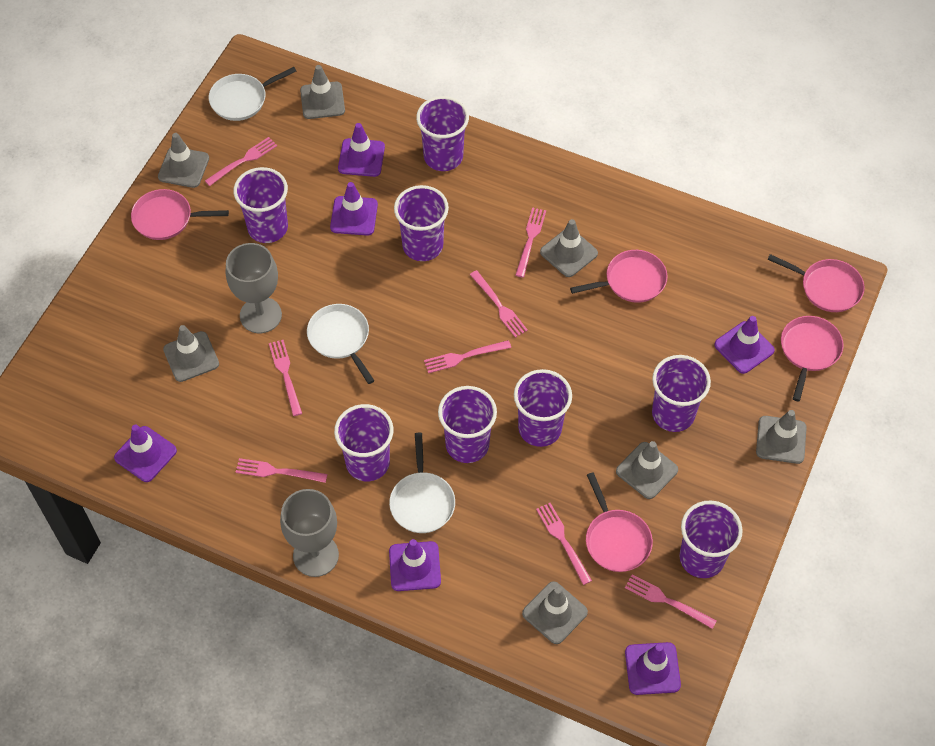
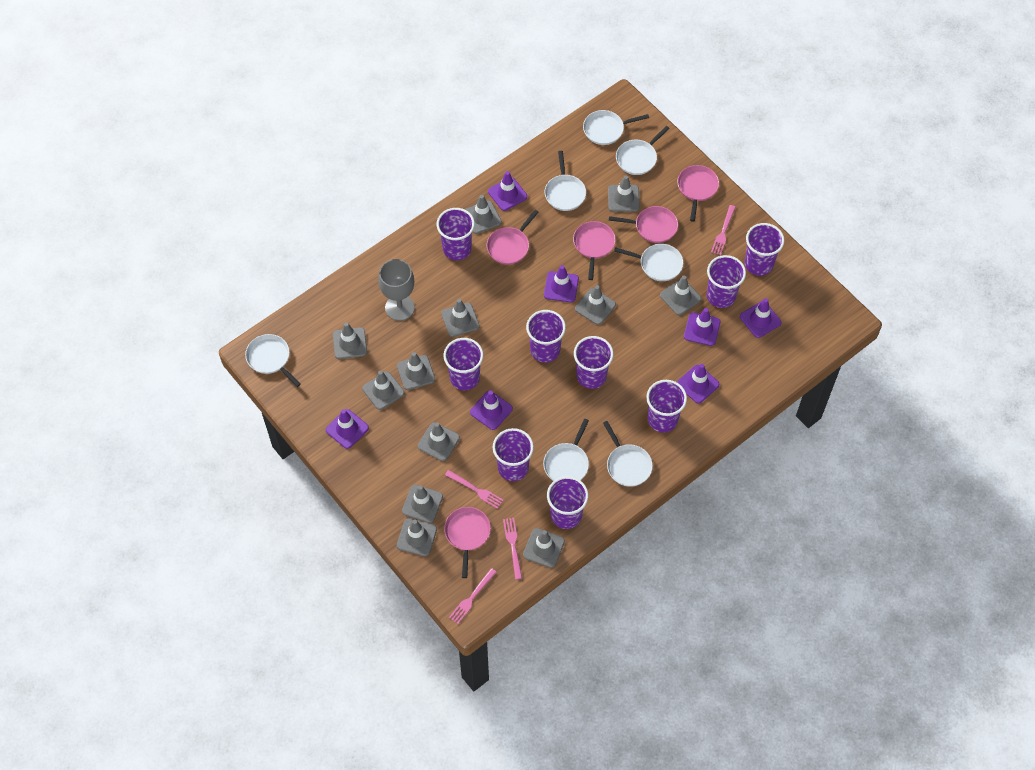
grey goblet: [226,243,282,333] [280,489,339,577] = 2 -> [378,259,415,321] = 1
grey traffic cone: [158,133,209,188] [163,325,219,382] [300,65,345,119] [522,581,588,644] [540,219,598,277] [616,441,678,499] [756,410,807,464] = 7 -> [333,322,367,359] [362,370,404,410] [397,352,435,390] [397,518,437,556] [402,485,443,523] [418,422,460,461] [441,299,480,337] [465,195,502,234] [523,528,565,568] [575,285,616,325] [608,175,640,212] [660,276,701,315] = 12
pink fork: [205,137,277,186] [236,458,327,483] [269,340,302,416] [424,340,511,373] [470,270,528,338] [515,207,546,278] [536,503,592,585] [625,574,717,629] = 8 -> [445,470,503,509] [449,568,496,624] [503,518,522,580] [711,205,735,255] = 4
purple cup: [233,167,288,243] [334,404,394,482] [394,185,449,261] [416,96,469,171] [438,386,497,463] [514,369,572,447] [652,355,711,432] [680,501,743,578] = 8 -> [436,208,475,260] [444,338,483,390] [493,428,534,481] [526,310,566,363] [547,476,588,529] [574,336,614,389] [646,380,687,433] [707,255,746,308] [745,223,785,276] = 9
purple traffic cone: [114,425,177,482] [330,182,378,236] [338,123,385,177] [389,539,441,591] [625,642,681,695] [714,316,775,374] = 6 -> [326,409,369,449] [470,390,513,430] [488,171,527,211] [544,265,579,302] [677,364,719,403] [684,308,720,346] [740,298,781,338] = 7
white pan: [209,67,296,121] [307,304,375,384] [389,433,455,533] = 3 -> [245,334,301,387] [543,419,589,481] [545,151,586,211] [583,110,649,145] [603,421,653,487] [614,244,683,281] [616,126,670,175] = 7

